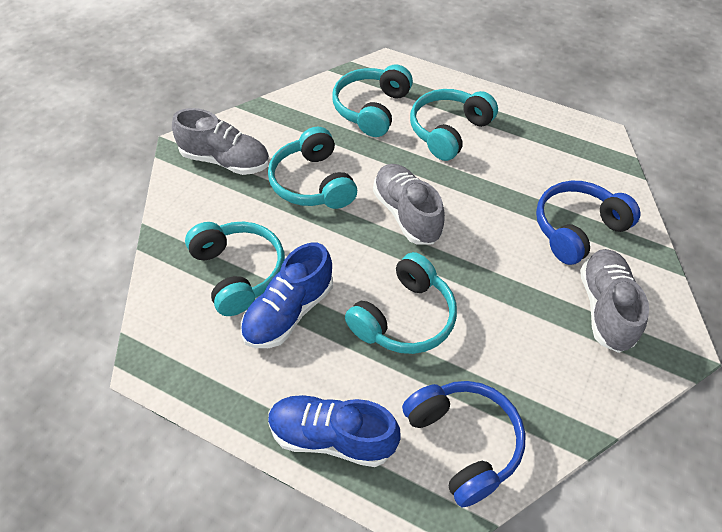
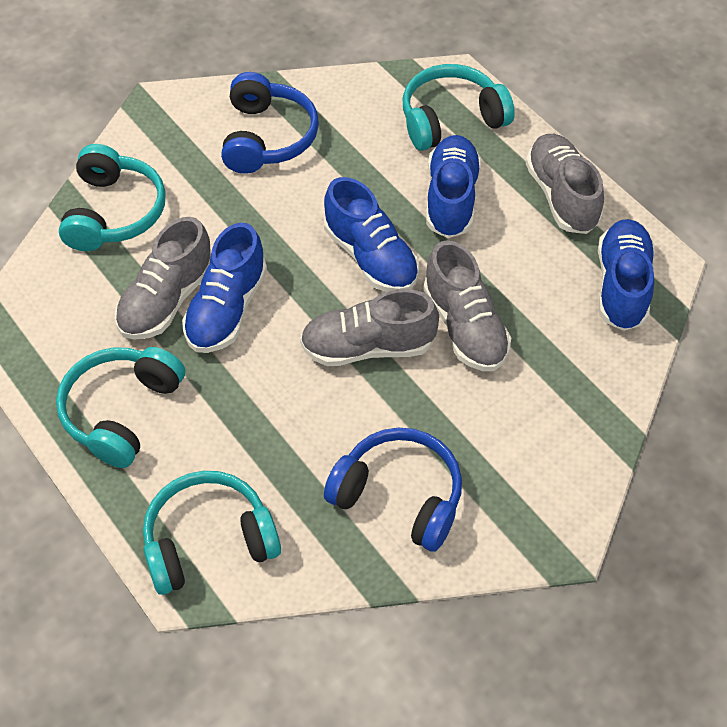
blue shoe: [241,243,333,348] [268,395,401,467] = 2 -> [182,223,267,353] [324,177,419,292] [426,135,481,238] [598,219,655,331] = 4
grey shoe: [172,108,269,175] [373,164,445,245] [580,249,649,353] = 3 -> [115,217,211,340] [300,289,439,366] [423,240,511,371] [526,134,604,234] = 4
turquoise headphones: [185,221,285,316] [268,126,357,209] [332,64,413,137] [345,252,457,354] [410,89,498,161] = 5 -> [56,347,185,468] [59,144,166,251] [143,471,281,595] [403,64,515,151] = 4

